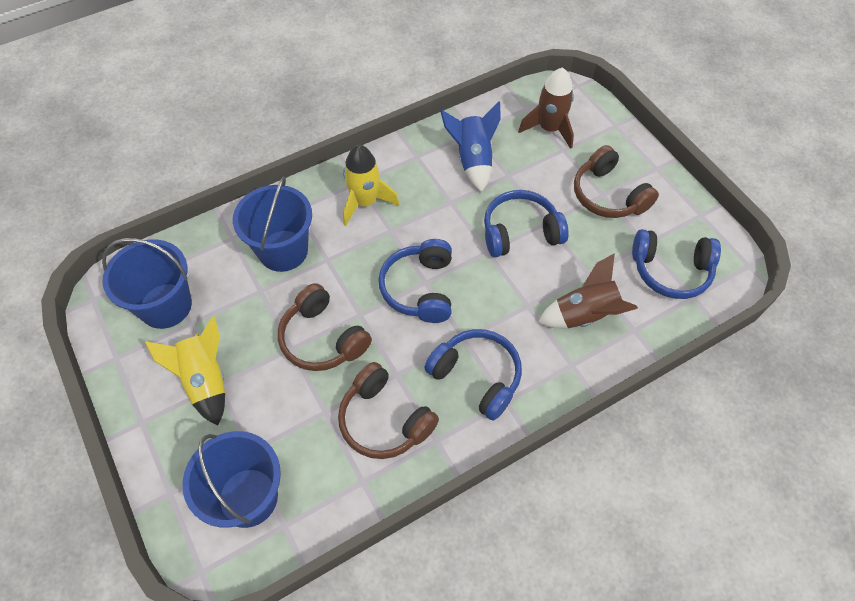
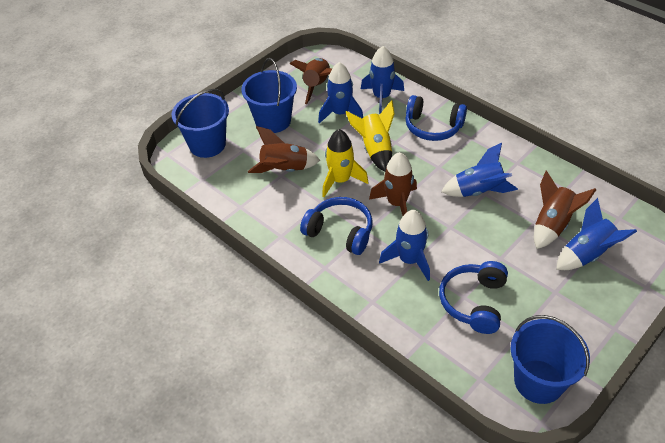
blue headphones: [378,239,452,323] [425,329,522,421] [484,190,569,257] [632,229,721,299] = 4 -> [300,197,373,255] [405,95,467,141] [439,261,508,334] = 3
blue rocket: [440,102,501,192] = 1 -> [318,62,363,123] [361,46,404,114] [379,210,430,281] [441,143,518,197] [556,198,637,270] = 5
brown headphones: [278,283,372,371] [338,362,439,459] [574,145,659,218] = 3 -> none = 0
brown rocket: [518,67,574,149] [538,253,638,328] = 2 -> [248,126,320,173] [289,58,332,104] [369,152,417,216] [534,170,597,249] = 4

